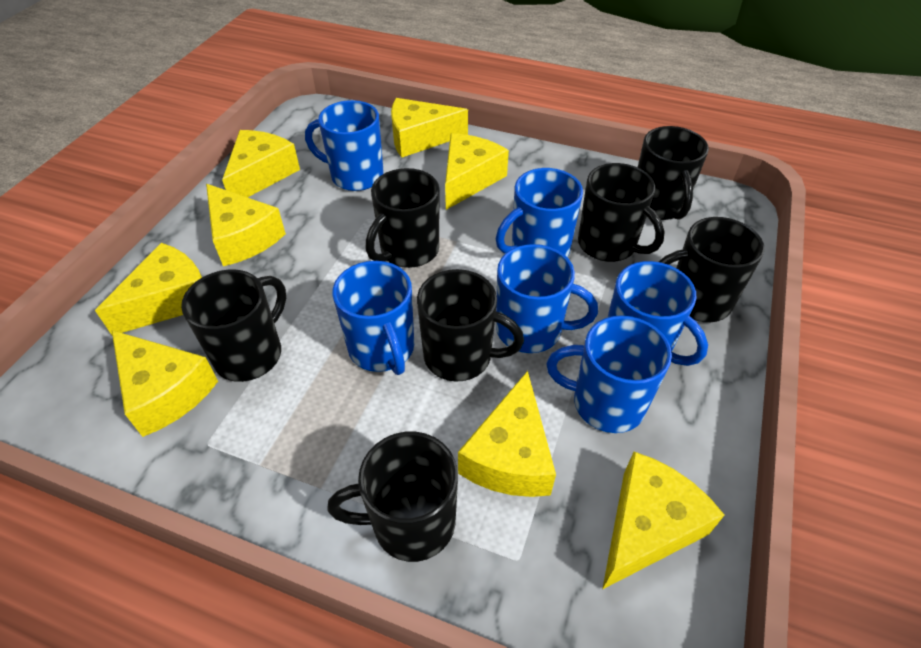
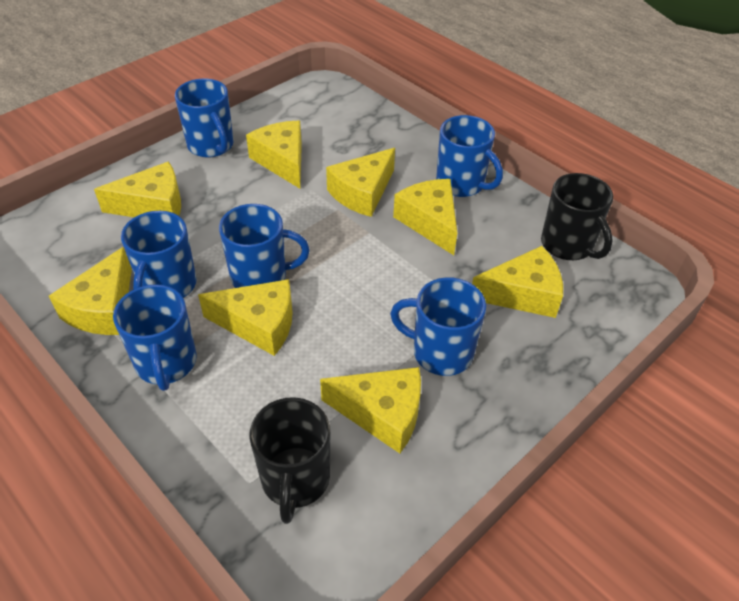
black mug: [181,269,286,382] [328,432,458,562] [366,168,439,268] [417,269,524,382] [578,163,664,262] [638,126,709,220] [659,217,764,322] = 7 -> [249,397,330,524] [541,173,613,260] = 2

